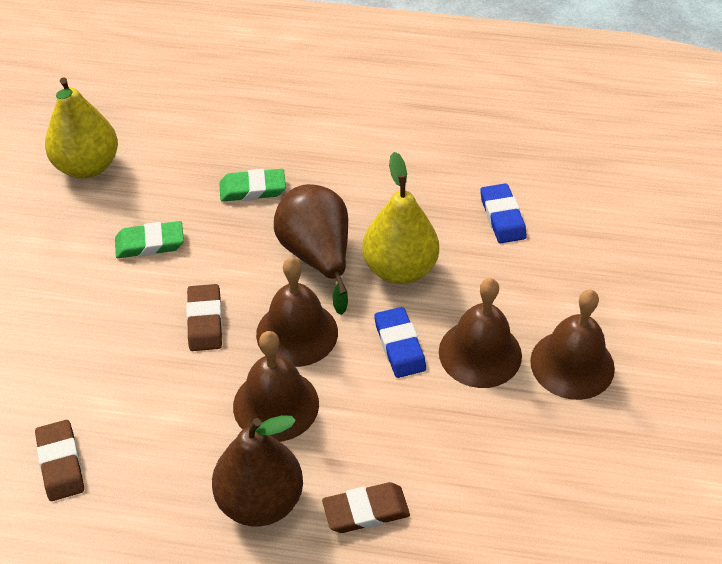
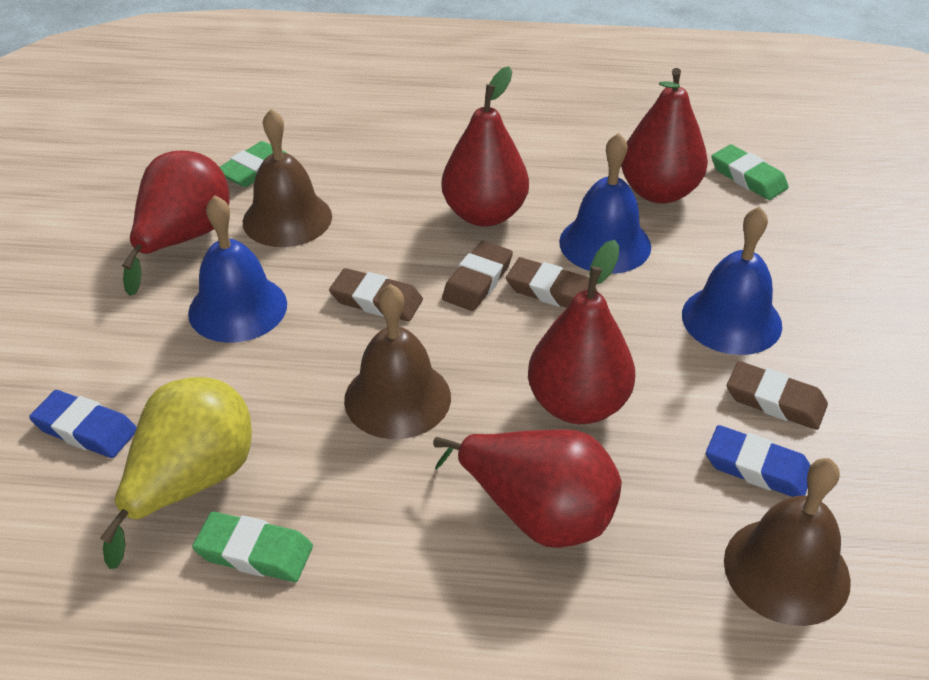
blue bell: none = 0 -> [188,195,287,343] [559,133,651,274] [682,206,782,355] = 3
brown bell: [233,331,319,442] [256,257,338,367] [439,278,522,388] [530,289,615,400] = 4 -> [243,109,332,247] [344,284,451,439] [724,458,851,626] = 3
brown eraser: [35,420,84,501] [186,284,222,351] [322,482,410,533] = 3 -> [329,268,423,322] [442,241,513,311] [506,257,597,308] [727,361,828,430] = 4
brown pear: [212,415,303,526] [274,184,348,315] = 2 -> none = 0
green eraser: [115,221,184,258] [219,169,286,202] = 2 -> [192,512,313,582] [220,141,288,187] [711,144,789,200] = 3
red pear: none = 0 -> [122,151,230,296] [433,429,622,548] [441,66,529,227] [528,240,635,424] [621,68,708,204] = 5
yellow pear: [45,77,118,178] [362,152,439,284] = 2 -> [100,377,252,569] = 1

